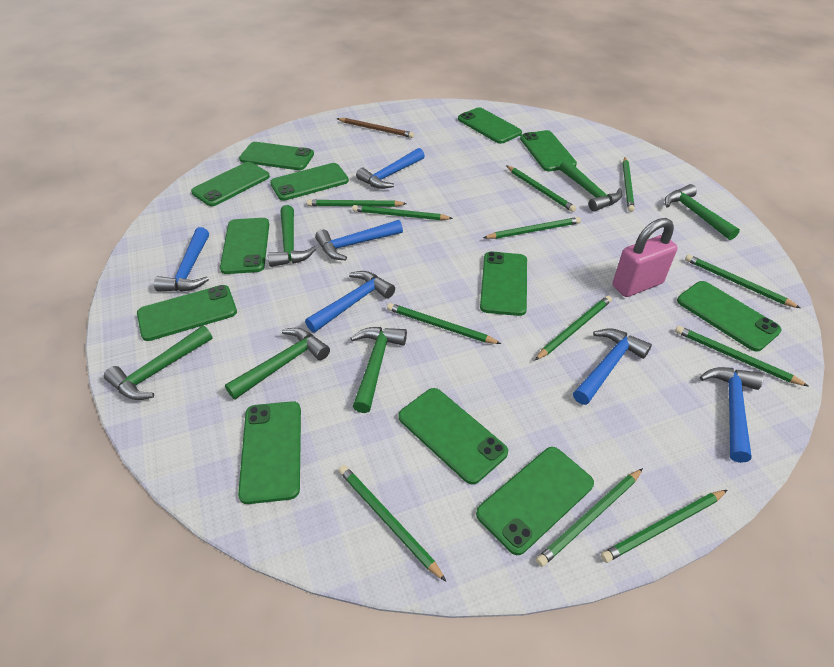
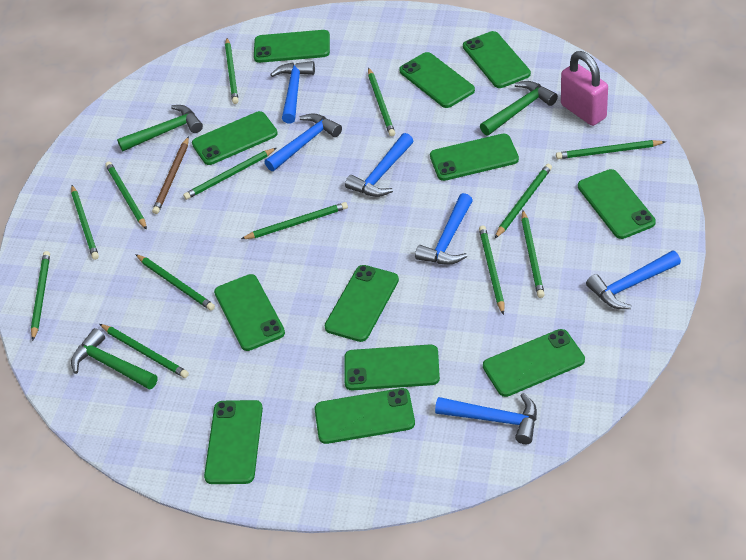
green hammer: [104,326,213,400] [225,328,330,399] [268,205,316,267] [351,327,407,413] [560,160,622,212] [665,184,740,240] = 6 -> [71,328,158,390] [117,105,203,151] [480,81,558,136] = 3
green pencil: [307,199,407,207] [339,465,446,581] [352,205,453,220] [387,303,501,344] [483,217,581,239] [507,166,576,212] [535,295,612,360] [536,468,643,567] [601,490,727,563] [623,157,635,212] [675,326,808,386] [685,254,800,308] = 12 -> [31,251,50,341] [71,185,99,260] [100,324,189,378] [105,162,147,230] [135,254,215,311] [183,148,276,200] [225,38,239,104] [241,202,348,239] [368,67,395,137] [479,226,504,315] [495,164,552,238] [521,210,545,298] [556,140,666,159] = 13

